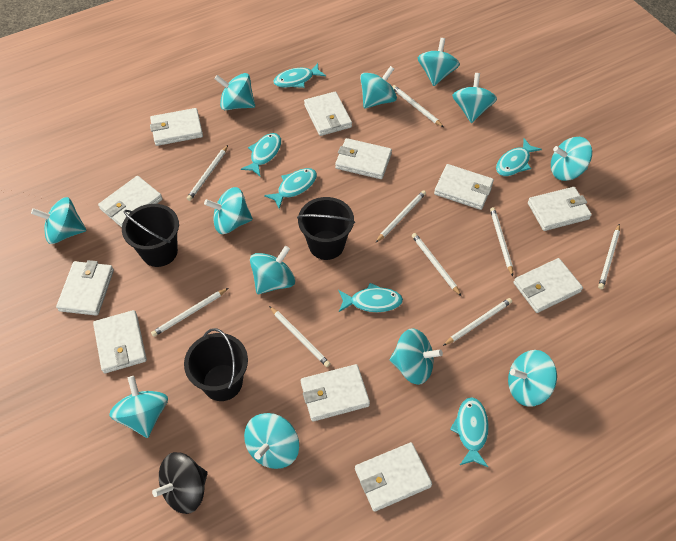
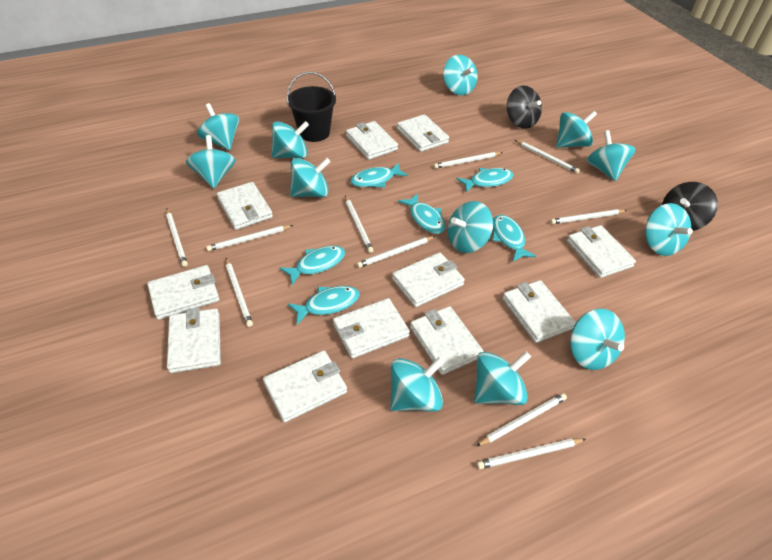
black bucket: [122,204,179,267] [184,328,248,401] [297,197,355,260] = 3 -> [286,72,336,142] = 1
black spinning top: [152,452,208,514] = 1 -> [507,86,542,129] [662,182,718,231] = 2
white pencil: [151,288,228,337] [187,145,228,201] [269,306,331,367] [375,190,426,243] [392,85,443,127] [412,233,461,296] [443,298,512,346] [490,207,513,276] [598,224,620,289] = 9 -> [166,209,188,267] [206,225,293,251] [226,258,253,327] [345,196,374,253] [357,236,436,268] [434,152,503,169] [476,393,567,446] [477,438,586,469] [515,140,580,174] [550,209,627,224] = 10

